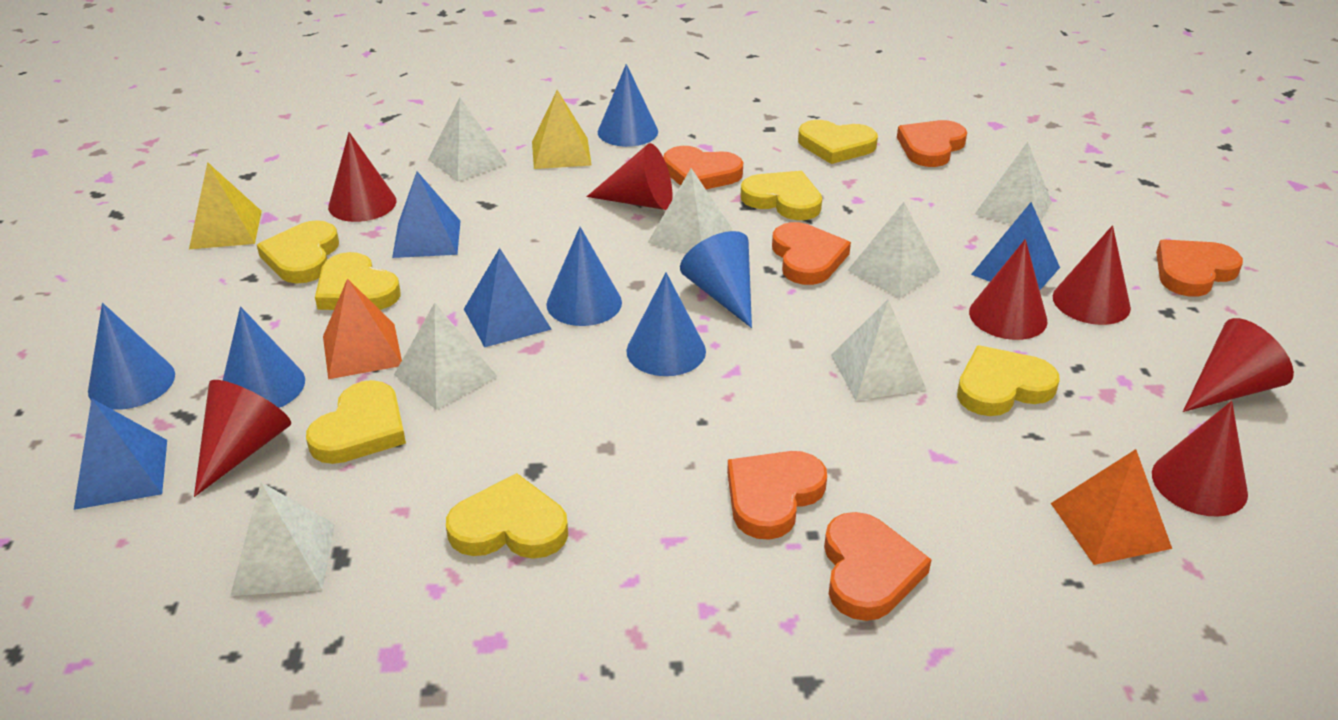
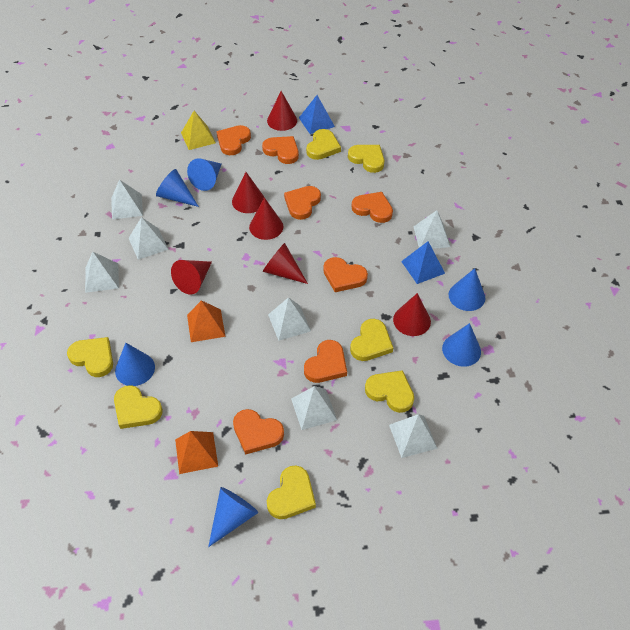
blue pyramid: [74,398,167,510] [392,171,461,258] [464,248,552,347] [971,202,1060,290] = 4 -> [299,95,335,134] [401,242,445,284] = 2
orange heart: [663,146,743,189] [727,451,827,540] [772,222,851,285] [824,512,932,621] [897,120,967,167] [1156,239,1243,297] = 6 -> [216,125,251,155] [233,409,284,455] [262,136,299,164] [284,186,321,220] [304,340,347,383] [323,257,368,292] [352,192,393,223] = 7
red cone: [194,380,291,497] [328,132,396,222] [587,143,672,210] [969,239,1048,340] [1053,225,1131,325] [1152,401,1248,517] [1183,318,1294,412] = 7 -> [171,260,212,295] [232,172,265,213] [249,198,284,240] [263,243,308,284] [267,91,297,131] [393,293,431,336] = 6
yellow pyramid: [189,162,262,249] [532,90,592,169] = 2 -> [181,111,216,150] = 1

